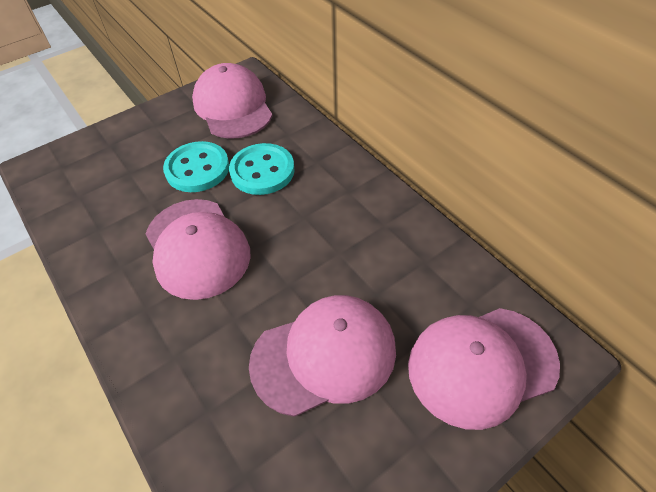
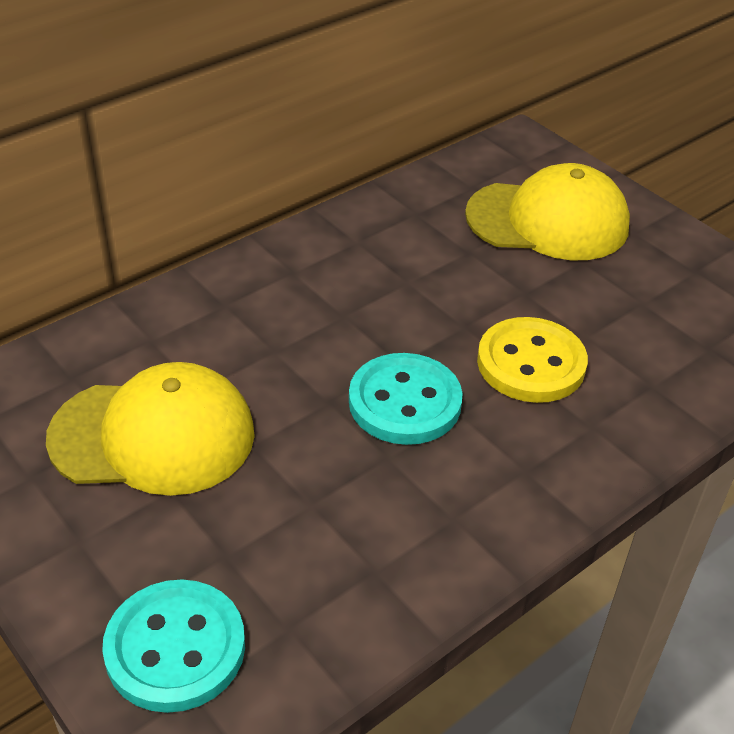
pink cap: [146,199,251,300] [192,63,273,138] [249,295,396,417] [408,308,560,430] = 4 -> none = 0
yellow button: none = 0 -> [477,317,588,403] = 1
yellow cap: none = 0 -> [46,362,255,496] [465,163,630,260] = 2

